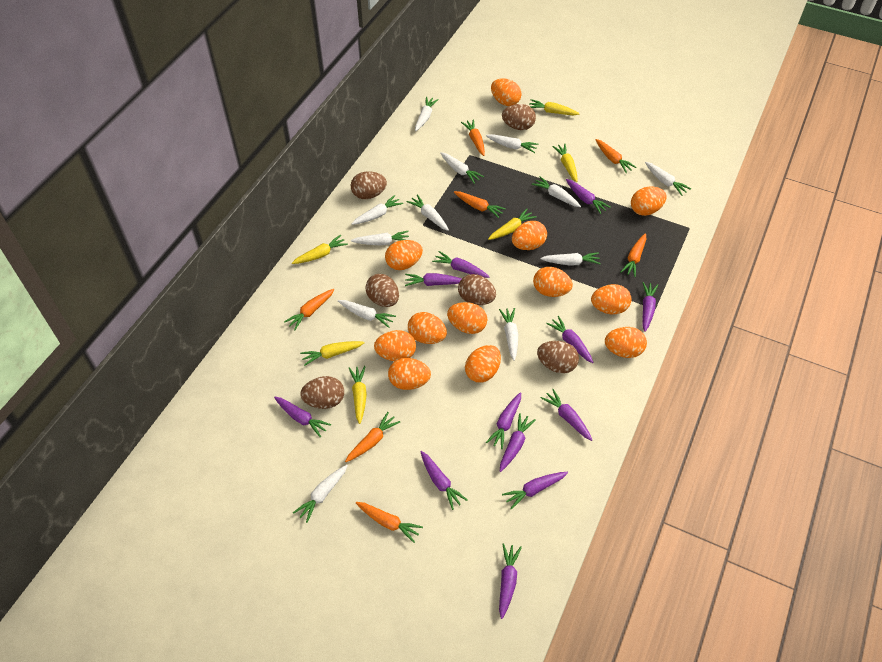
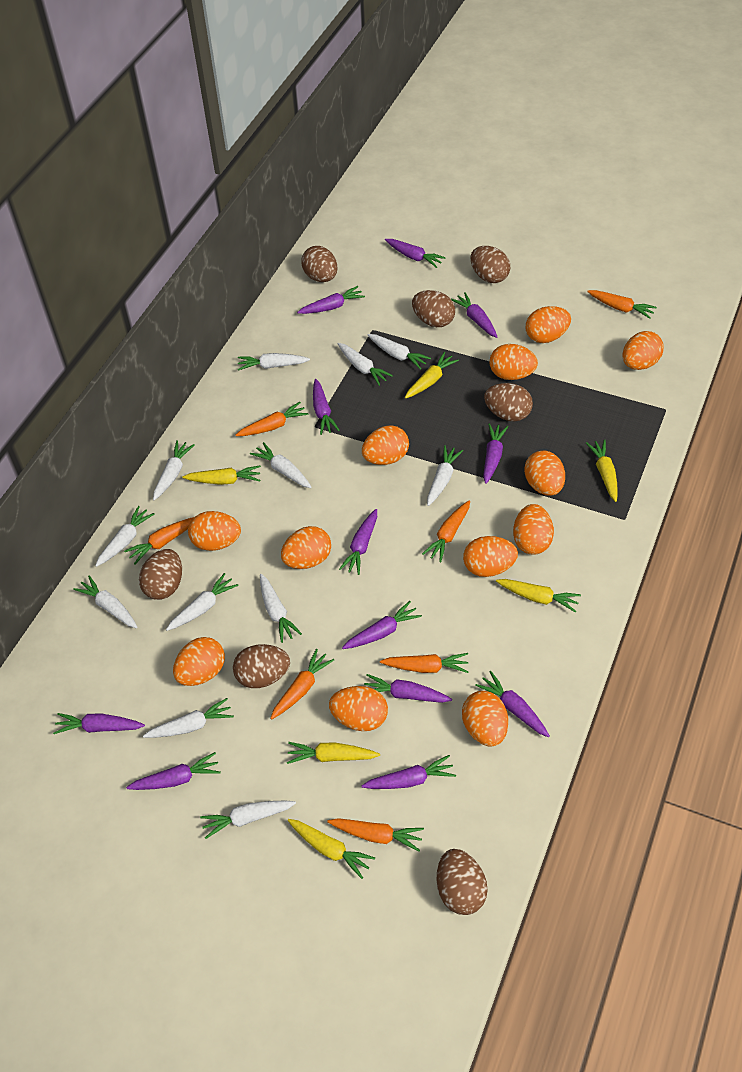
brown egg: [300,376,344,409] [351,171,387,199] [365,274,399,307] [458,274,496,305] [502,104,536,130] [537,341,579,373] = 6 -> [139,549,182,600] [233,644,290,688] [301,246,337,282] [412,290,455,327] [437,849,488,915] [470,246,510,283] [484,383,533,422] = 7

